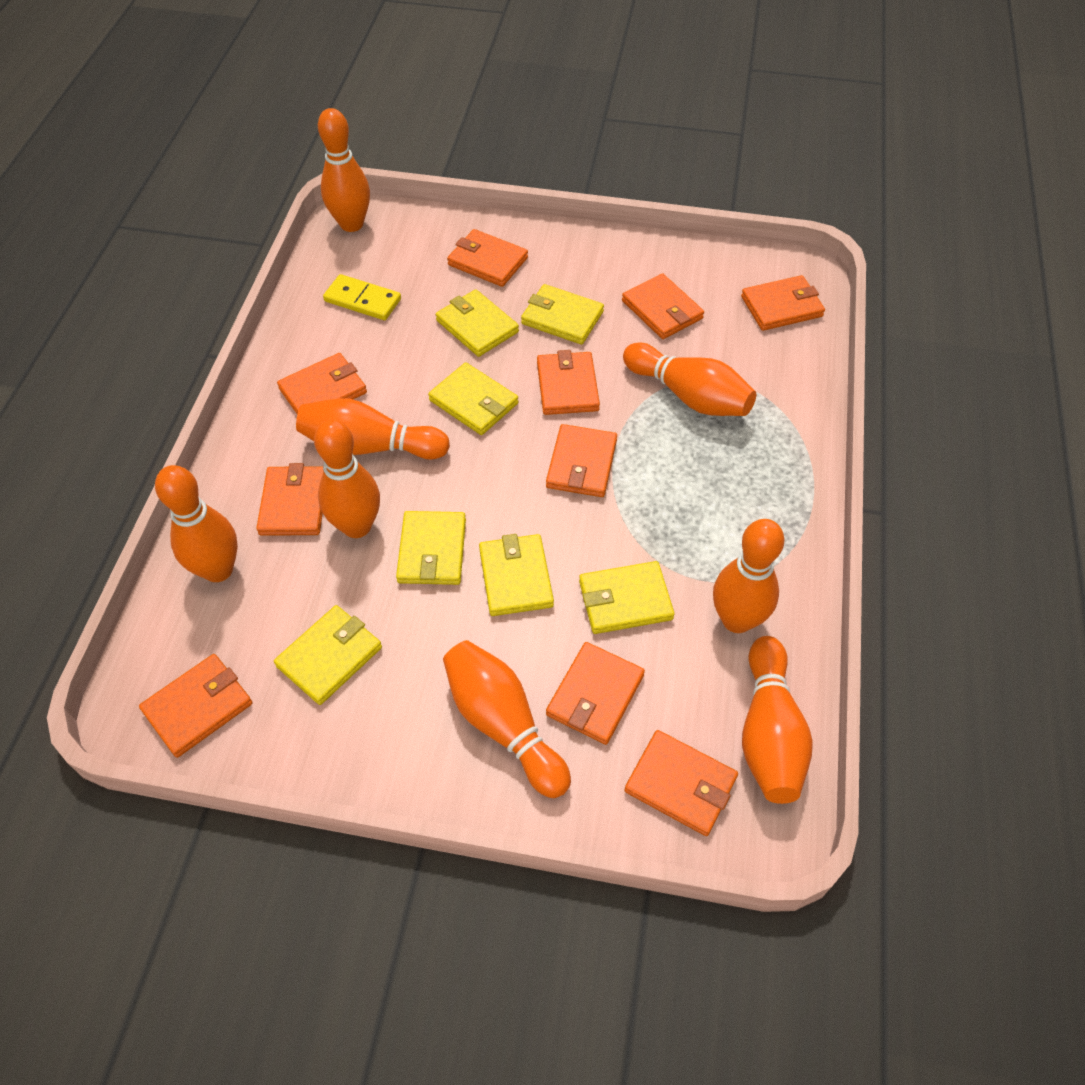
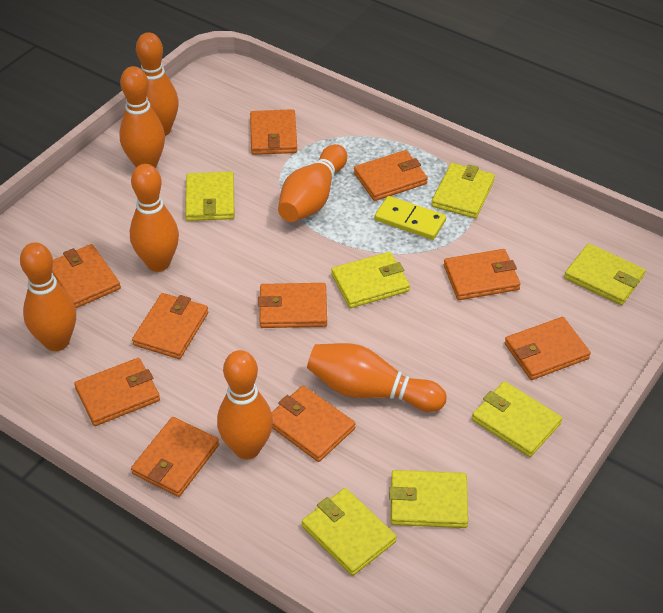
orange bowling pin: [155,465,238,582] [296,398,450,459] [314,419,380,538] [318,108,370,232] [443,640,571,798] [623,343,756,416] [713,519,784,633] [742,636,813,804] = 8 -> [20,242,76,351] [119,66,165,168] [130,164,179,272] [136,32,179,136] [217,350,273,460] [278,144,347,222] [307,343,446,412] = 7

